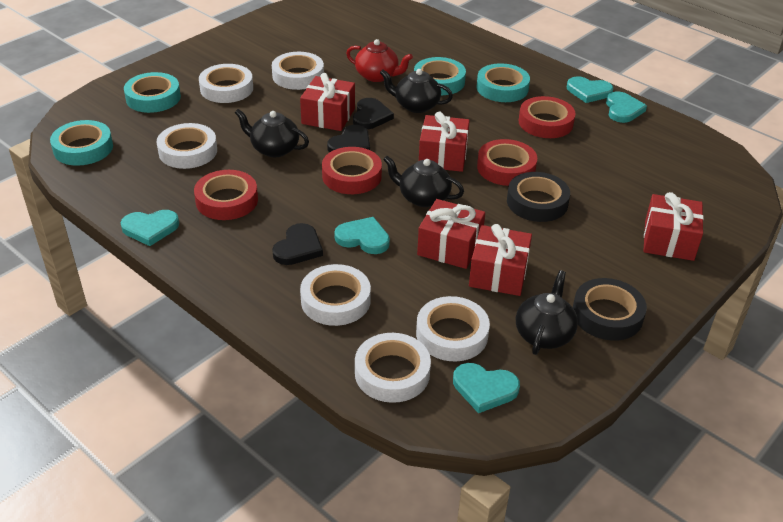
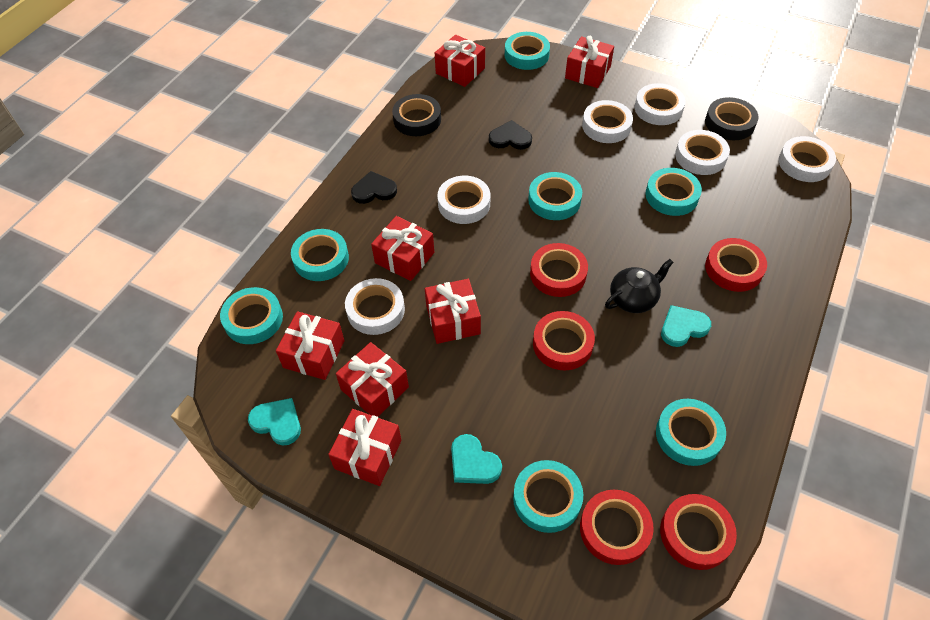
black heart: [272,223,323,265] [327,125,370,153] [353,98,394,130] = 3 -> [351,171,397,204] [489,120,532,150] = 2
black teapot: [234,109,309,157] [380,69,453,113] [383,156,464,207] [516,270,578,355] = 4 -> [605,259,674,313] = 1
red gift: [300,73,355,131] [417,199,485,269] [419,112,470,172] [469,224,532,296] [644,192,704,261] = 5 -> [276,311,345,380] [328,409,402,486] [336,342,409,417] [371,216,434,281] [425,279,481,344] [435,34,485,87] [565,36,614,88] = 7
red tape: [194,170,258,220] [322,147,382,194] [477,139,537,186] [518,96,576,138] = 4 -> [530,243,588,297] [533,311,595,370] [580,490,654,565] [660,494,737,570] [705,238,767,292] = 5
red teapot: [346,39,413,82] = 1 -> none = 0
turquoise heart: [121,210,179,246] [334,217,390,254] [453,363,520,413] [567,76,613,103] [606,91,647,123] = 5 -> [248,398,301,445] [451,434,502,484] [661,305,711,347] = 3
turquoise tape: [50,120,113,166] [124,72,181,113] [414,57,466,95] [477,63,530,102] = 4 -> [220,287,283,344] [291,229,349,281] [505,32,550,70] [513,460,583,533] [528,172,582,220] [645,168,702,216] [656,399,726,466] = 7

